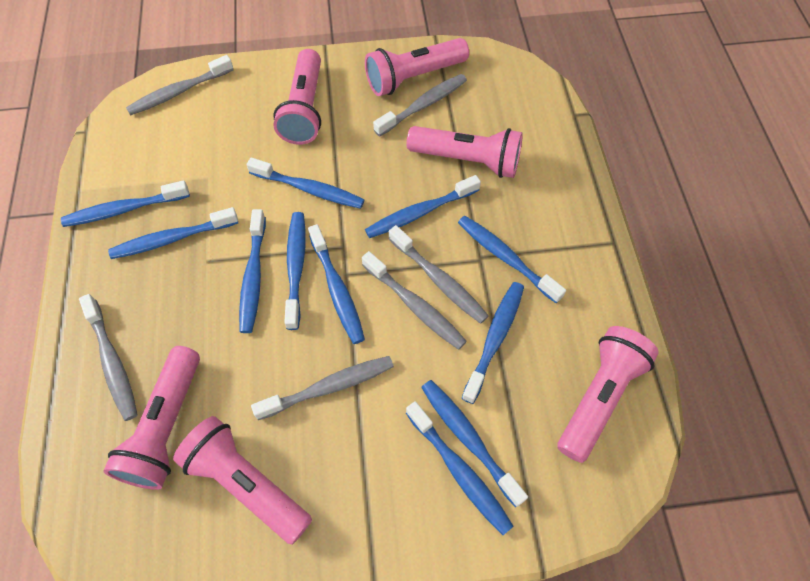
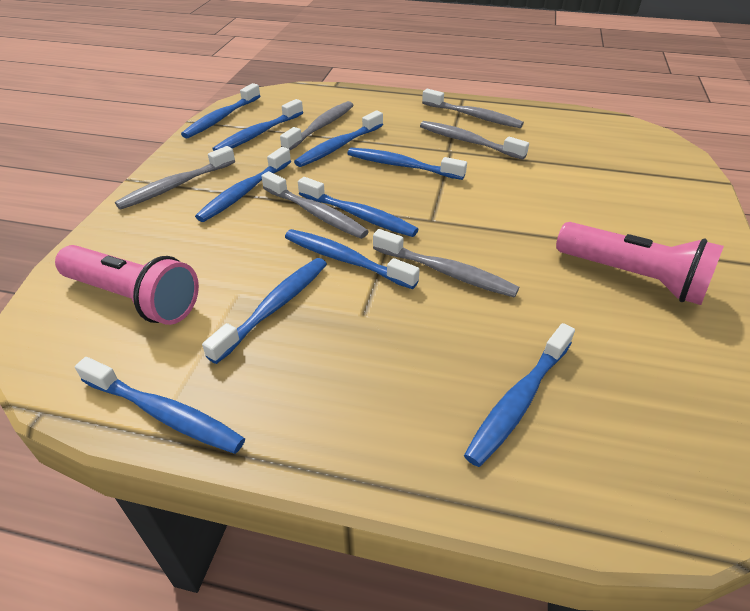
blue toothbrush: [61,180,190,227] [108,207,238,259] [239,209,266,333] [247,158,364,209] [284,212,305,330] [308,224,365,344] [365,175,481,238] [406,401,514,535] [421,380,528,507] [458,216,566,303] [462,282,524,404] = 11 -> [75,357,245,454] [181,83,260,139] [195,147,291,222] [202,258,327,364] [213,99,303,151] [285,229,420,289] [294,111,383,167] [298,177,419,237] [348,148,467,180] [464,323,575,467] = 10
pink flashlight: [104,346,200,490] [173,416,312,545] [273,49,321,145] [365,38,469,96] [407,126,523,178] [557,326,659,463] = 6 -> [55,245,199,325] [556,222,724,305] = 2

